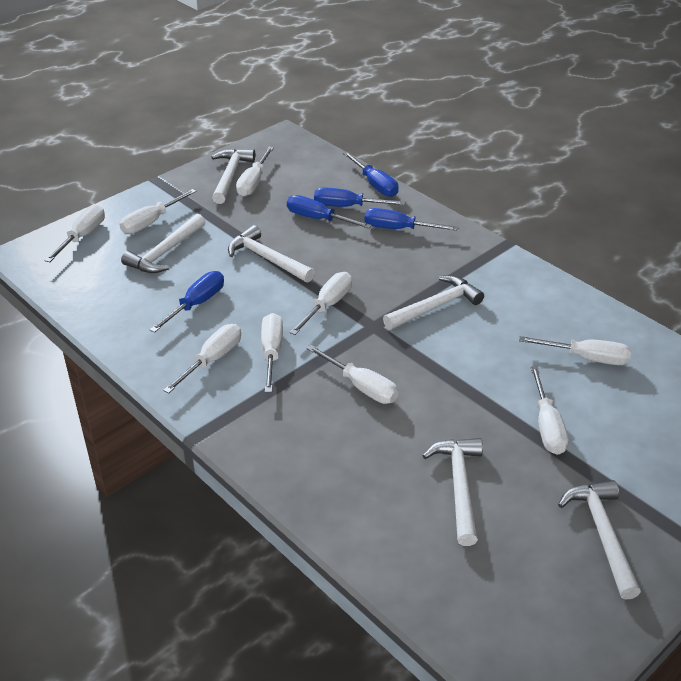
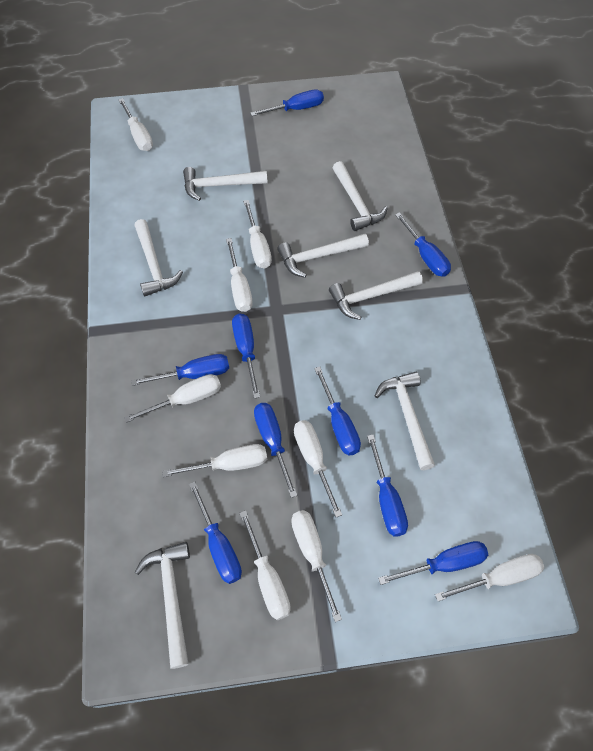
blue screwdriver: [149,271,224,333] [287,195,372,229] [314,188,405,207] [343,152,398,197] [365,208,459,231] = 5 -> [131,354,229,386] [189,482,242,584] [232,314,260,399] [250,89,324,116] [254,403,297,498] [314,367,361,455] [367,435,408,537] [378,541,488,585] [395,212,451,277] = 9
white hammer: [121,214,205,273] [212,148,255,204] [228,225,315,282] [383,275,484,330] [423,438,483,546] [558,480,641,600] = 6 -> [134,219,183,296] [135,542,190,669] [183,167,268,201] [277,234,369,278] [329,271,423,320] [332,161,388,231] [375,372,435,470] = 7

